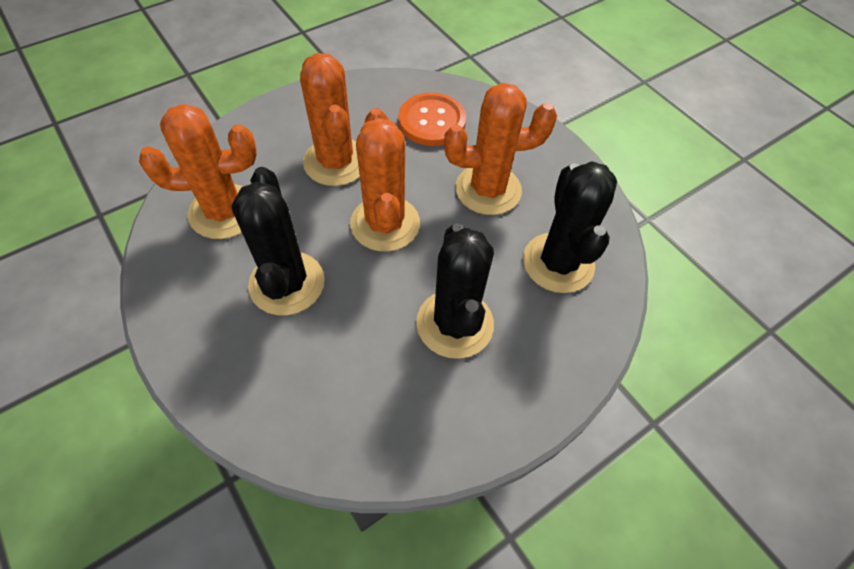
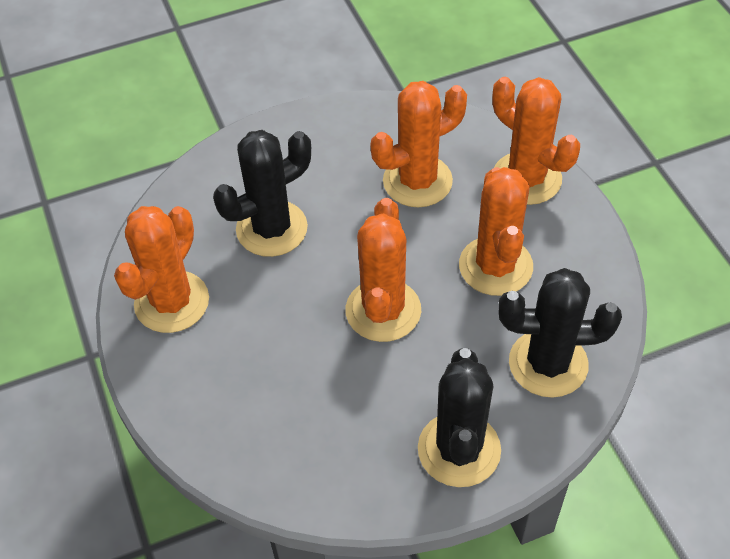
orange button: [399,93,466,146] = 1 -> none = 0
orange cactus: [139,104,257,239] [300,53,360,186] [350,108,420,252] [444,83,557,215] = 4 -> [114,206,209,333] [345,198,421,342] [371,81,467,208] [459,167,533,296] [492,77,580,205] = 5

